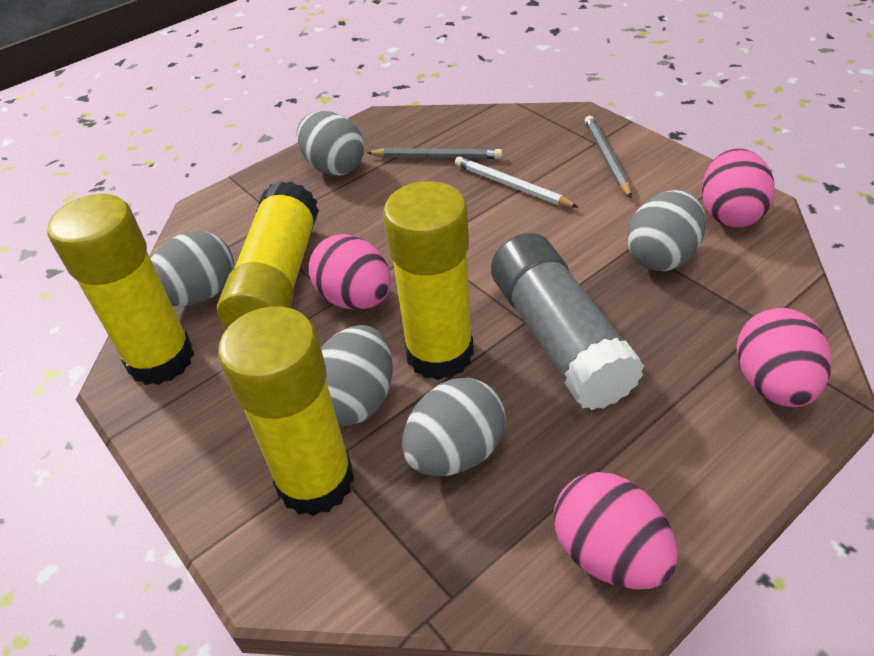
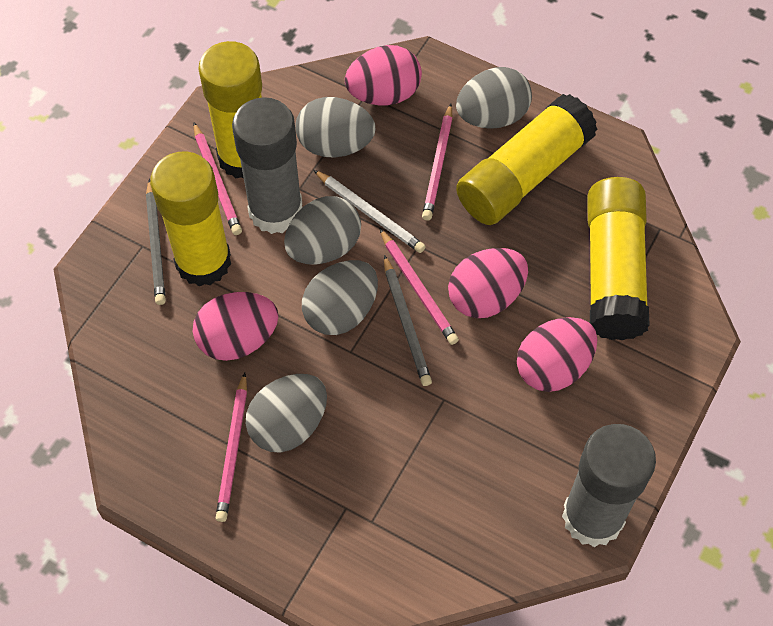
grey glue stick: [491,233,644,410] = 1 -> [232,97,302,234] [562,424,656,547] = 2
pink pencil: none = 0 -> [193,123,242,235] [216,372,247,522] [380,229,459,345] [422,104,453,221] = 4

